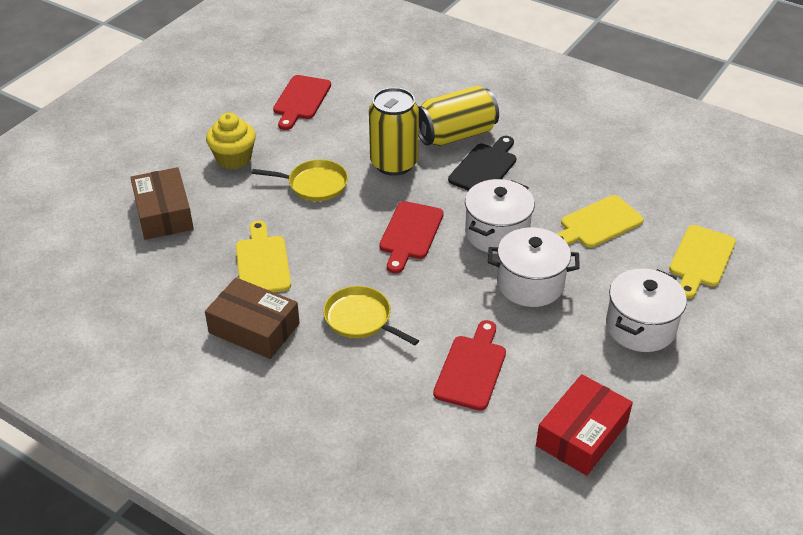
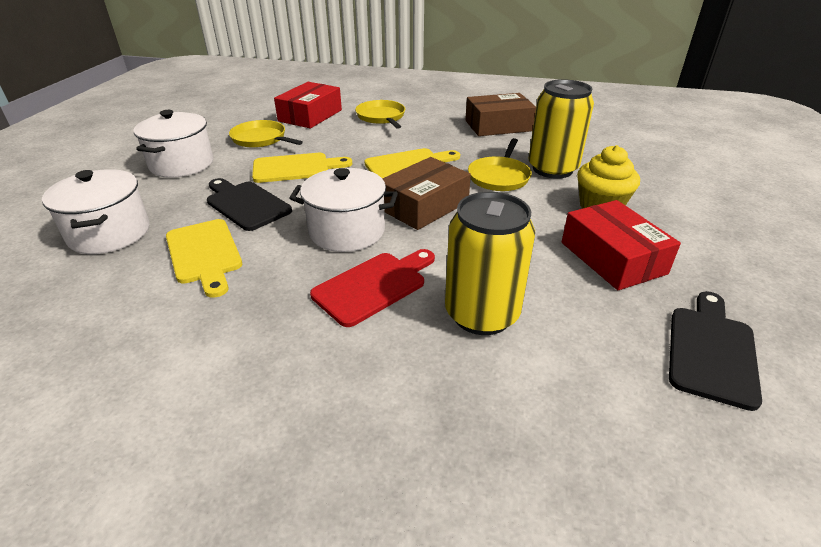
black cutting board: [448,136,516,191] = 1 -> [207,178,292,231] [669,291,762,411] = 2
red box: [536,374,633,476] = 1 -> [274,82,342,128] [562,200,681,290] = 2
red cutting board: [273,75,331,130] [379,201,444,273] [433,320,506,411] = 3 -> [310,249,435,327] = 1
yellow pan: [252,160,348,201] [323,286,419,345] = 2 -> [229,120,303,148] [355,100,405,129] [468,138,532,191] = 3

